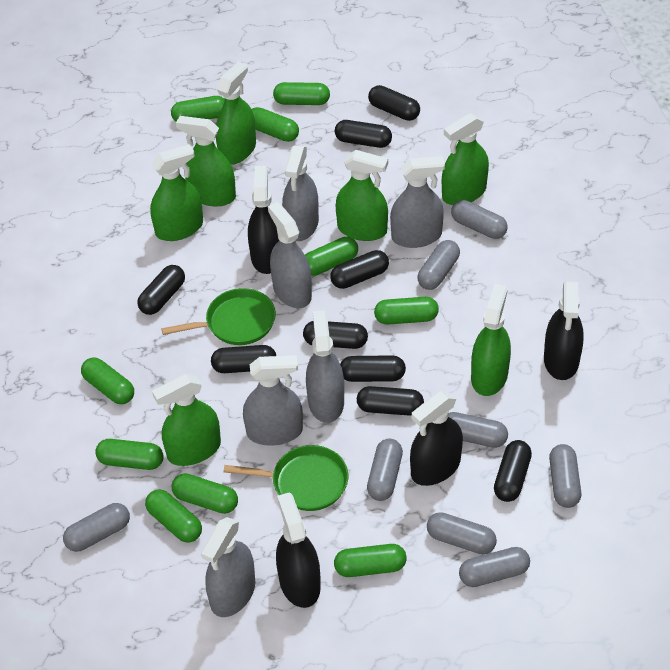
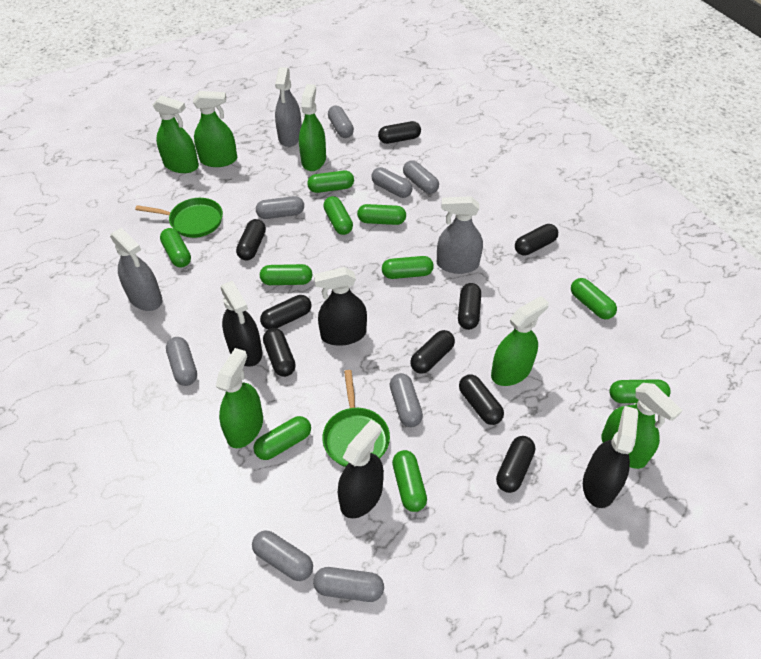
green spray bottle: [150,144,203,241] [152,374,221,466] [176,116,236,207] [216,61,256,165] [336,150,388,241] [442,113,489,205] [471,284,511,396] = 7 -> [152,95,199,173] [193,91,237,167] [216,348,263,448] [299,84,326,171] [491,296,549,386] [601,383,682,469] = 6
grey spray bottle: [201,517,255,617] [243,355,303,446] [268,202,312,308] [282,146,319,241] [306,310,344,423] [390,156,445,248] = 6 -> [110,228,162,311] [275,67,302,147] [437,196,483,274] = 3

